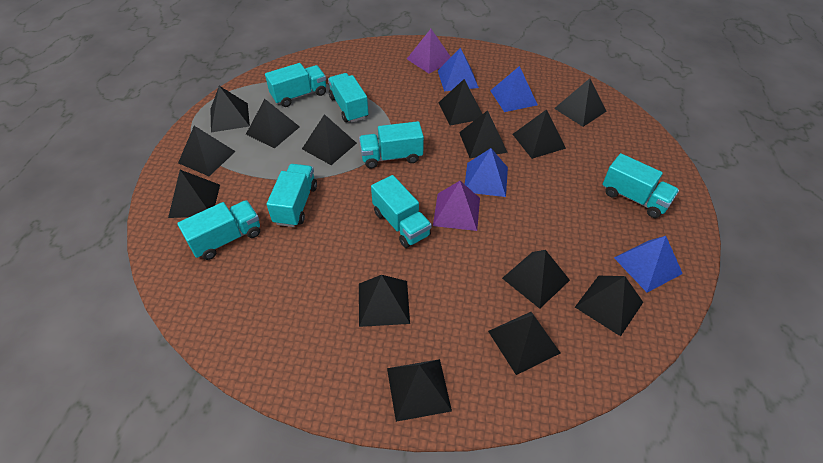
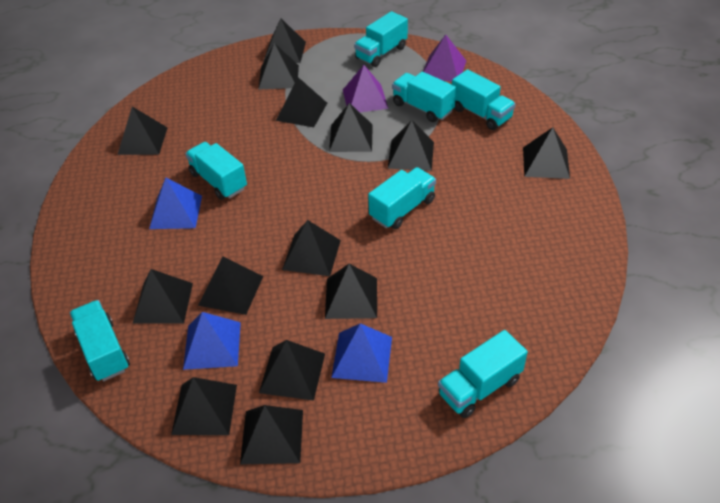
blue pyramid: [438,48,479,91] [465,148,508,197] [490,66,538,112] [614,236,683,293] = 4 -> [149,178,202,229] [183,312,241,370] [331,323,392,383] = 3

